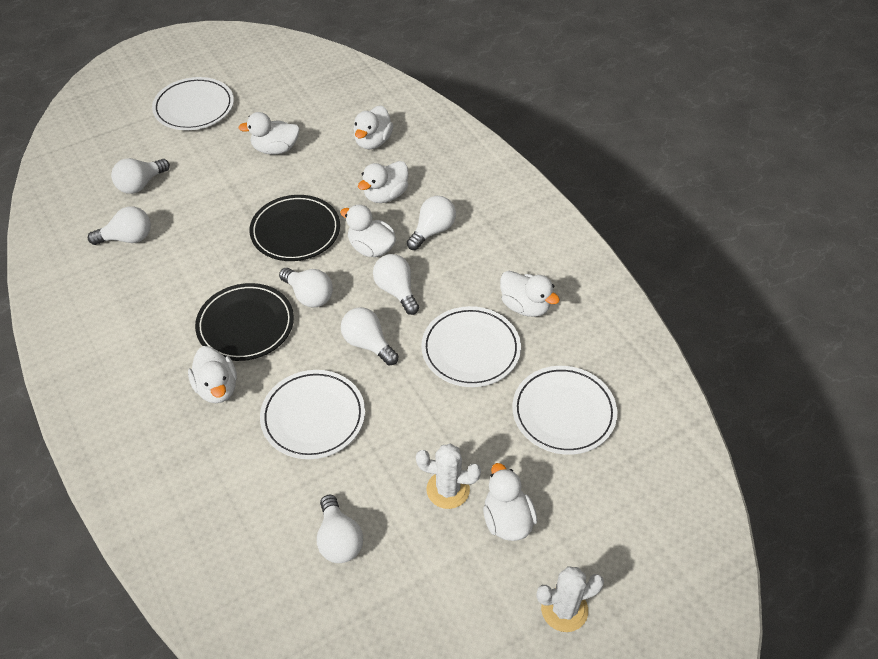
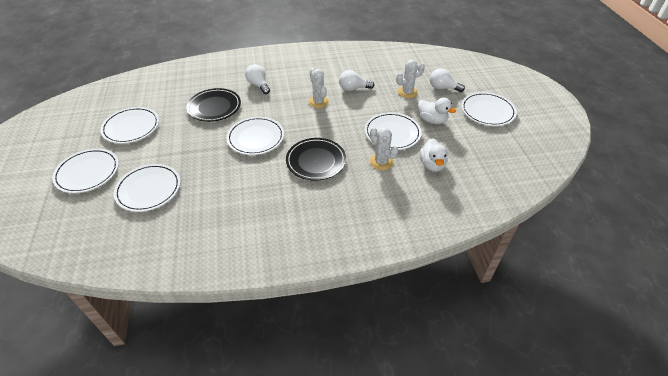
white cactus: [416,444,481,509] [536,566,604,632] = 2 -> [308,68,329,108] [370,127,398,170] [396,60,425,98] = 3
white duck: [188,346,237,403] [238,112,300,154] [340,205,396,257] [353,105,394,149] [358,161,409,203] [483,463,537,541] [500,271,560,317] = 7 -> [418,98,456,124] [420,138,448,172] = 2
white light bulb: [88,206,151,245] [111,158,170,194] [279,268,333,307] [317,495,363,563] [341,307,399,365] [373,254,419,315] [407,196,456,250] = 7 -> [245,64,270,94] [339,70,375,91] [430,68,465,92] = 3
white plate: [152,77,234,130] [260,370,365,459] [421,306,521,387] [512,366,617,455] = 4 -> [52,148,119,193] [100,107,159,144] [114,164,180,212] [226,117,284,155] [365,112,422,150] [461,92,517,126] = 6

